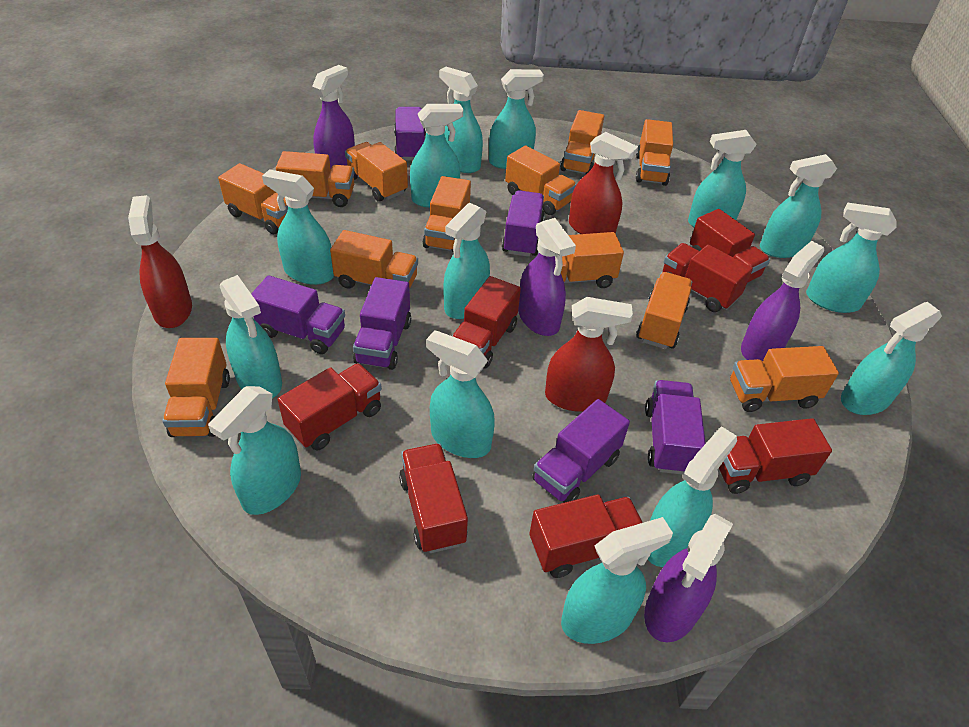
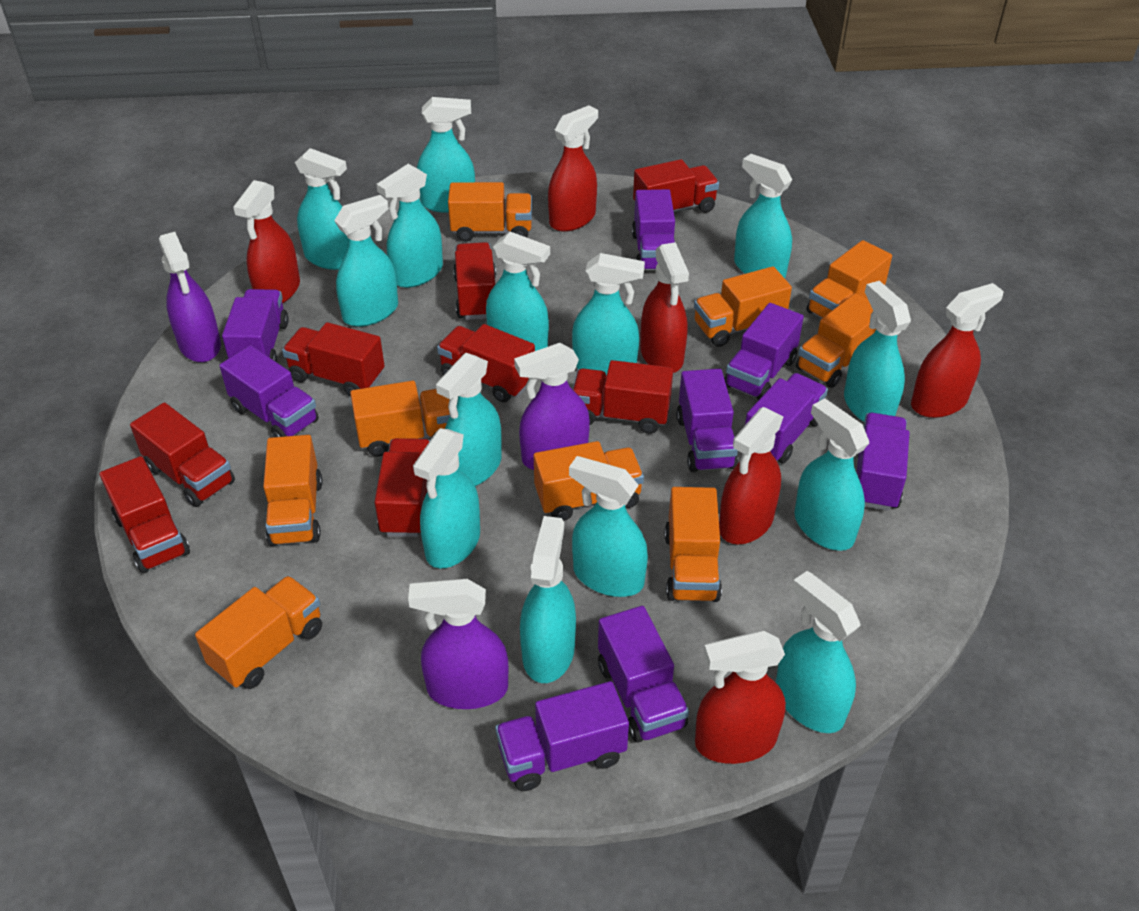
orange truck: [162,338,230,437] [218,163,288,234] [276,151,355,207] [330,230,418,289] [345,142,408,202] [423,176,471,252] [505,146,577,215] [538,232,624,288] [560,110,604,174] [636,119,673,186] [636,272,692,349] [730,346,839,412] = 12 -> [195,576,322,689] [263,435,322,546] [350,381,450,457] [448,182,532,242] [534,441,644,521] [664,487,722,602] [694,266,792,347] [796,293,876,388] [807,240,892,318] = 9
purple spray bottle: [312,65,355,168] [518,218,576,336] [644,514,733,642] [741,241,824,362] = 4 -> [159,232,221,362] [408,579,509,709] [514,343,590,470] = 3
purple truck: [251,275,345,354] [353,277,411,370] [394,107,426,161] [502,190,545,257] [532,399,630,503] [645,380,706,475] = 6 -> [220,345,319,437] [222,289,289,362] [495,681,629,791] [598,606,689,743] [632,189,675,271] [676,369,738,472] [724,303,804,400] [745,373,828,464] [857,413,910,511] = 9
red spray bottle: [128,195,192,328] [545,297,633,412] [569,132,638,234] = 3 -> [233,180,300,304] [548,105,598,232] [641,242,689,373] [695,630,786,764] [719,407,784,544] [911,283,1004,418] = 6
red truck: [277,363,382,450] [399,444,468,553] [452,276,521,369] [529,494,643,578] [663,243,753,312] [690,209,770,283] [719,418,832,494] = 7 -> [100,456,190,573] [130,402,235,507] [282,322,385,397] [375,438,430,537] [437,324,535,402] [453,242,496,320] [573,360,673,434] [633,159,719,213] = 8

